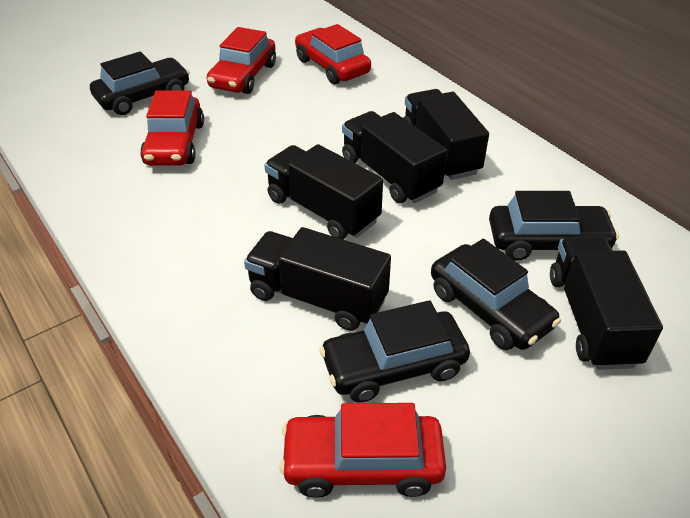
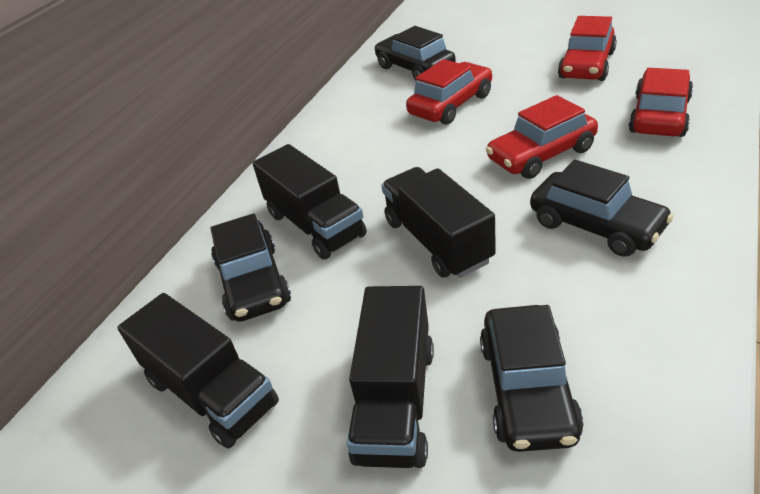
black truck: [244,227,391,331] [264,144,383,239] [342,111,447,203] [404,89,489,180] [550,236,663,370] = 5 -> [117,293,279,449] [253,144,367,259] [347,286,434,468] [381,167,496,278] = 4

